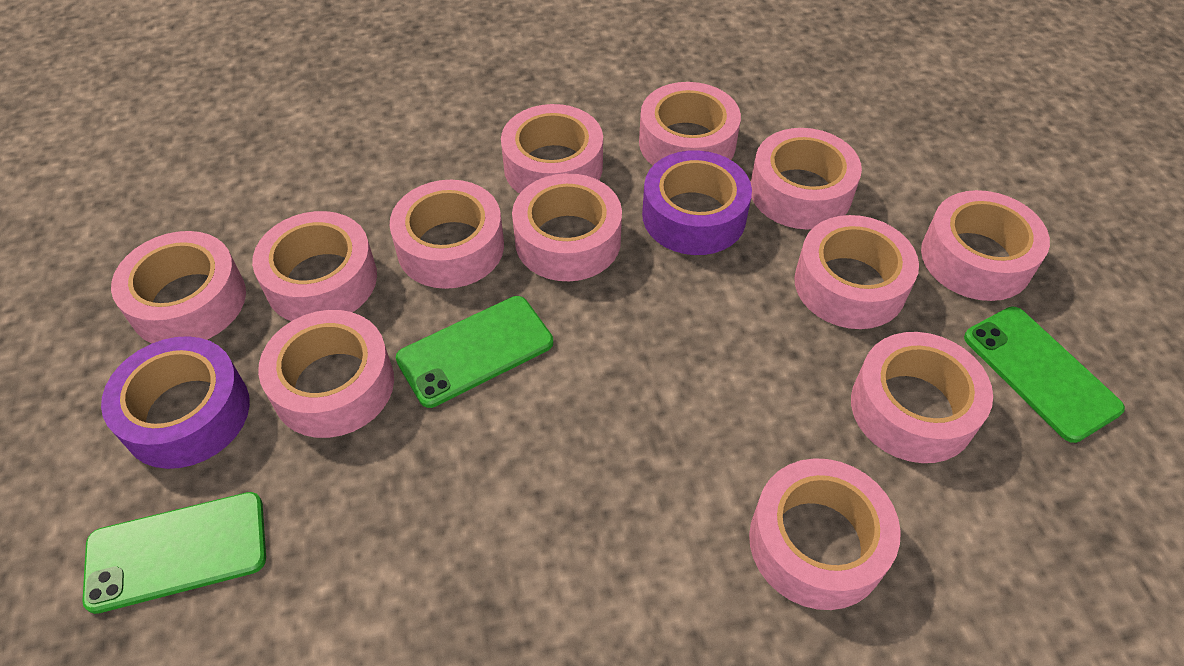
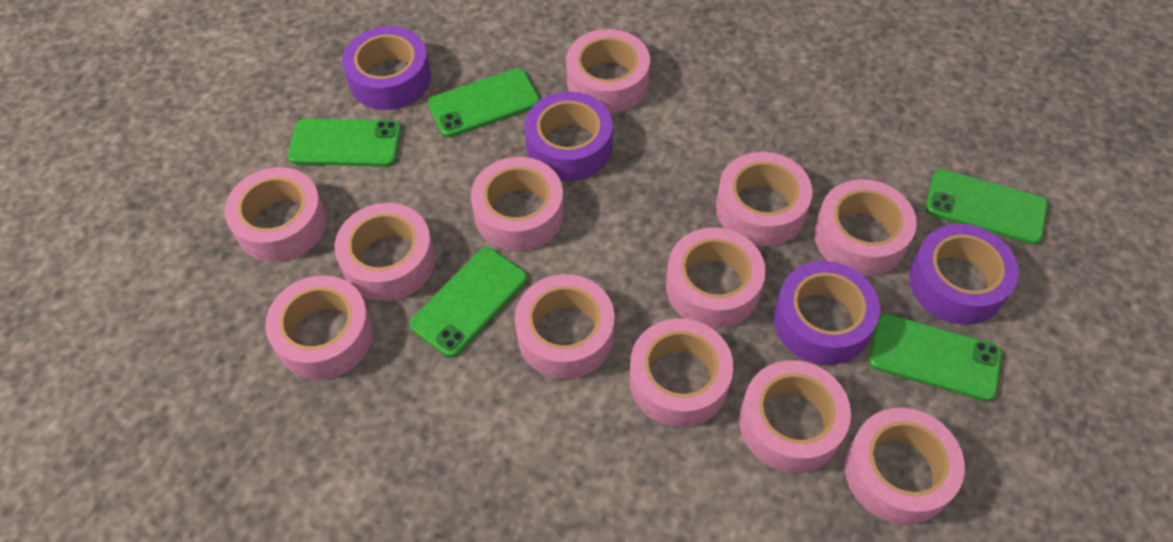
green phone: [82,492,266,614] [396,296,553,408] [964,307,1125,443] = 3 -> [288,119,401,166] [410,247,527,357] [428,68,540,137] [869,314,1002,401] [925,169,1048,244] = 5
purple tape: [101,336,250,469] [642,150,752,255] = 2 -> [342,26,431,110] [525,92,613,181] [774,261,880,365] [909,224,1019,325] = 4

